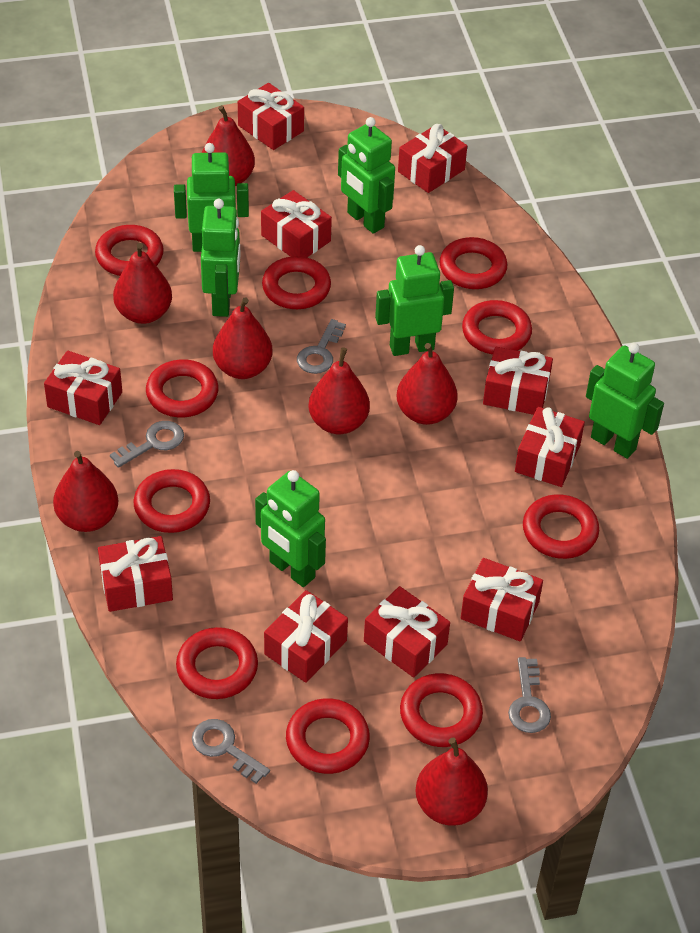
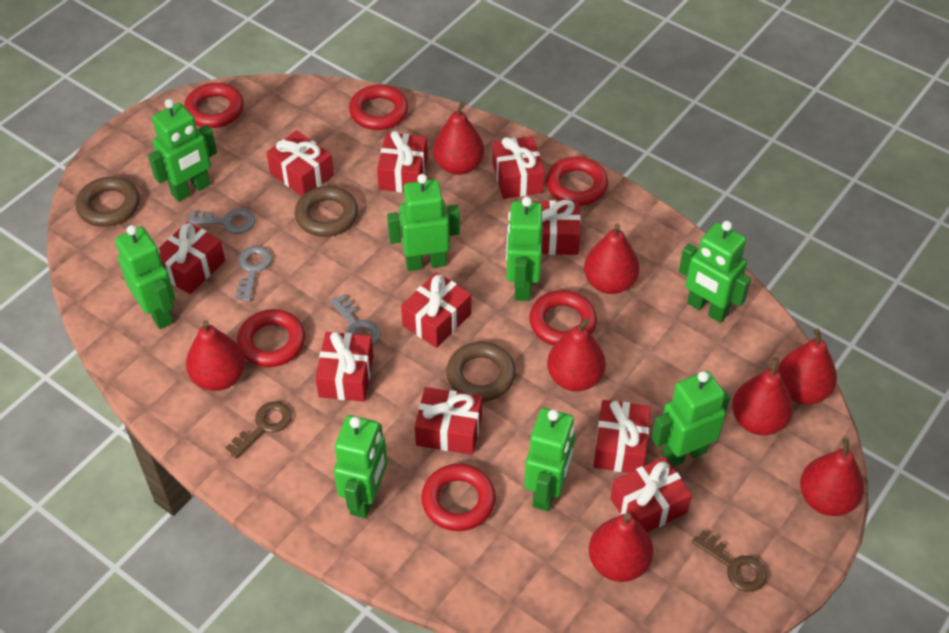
brown key: none = 0 -> [225,401,292,459] [692,530,767,592] = 2
brown ring: none = 0 -> [76,176,140,227] [295,186,358,237] [446,342,516,402] = 3
green robot: [174,143,249,252] [201,199,240,317] [255,470,326,587] [338,117,395,234] [375,245,454,356] [586,343,664,459] = 6 -> [115,225,175,329] [148,99,217,202] [334,415,387,518] [387,174,460,271] [506,197,543,301] [524,408,575,511] [652,371,730,467] [679,221,751,323] = 8
grey key: [110,421,184,468] [192,719,270,784] [297,319,346,374] [508,657,551,733] = 4 -> [187,209,255,234] [235,246,272,301] [330,294,381,346] = 3
red pear: [53,451,118,532] [113,243,172,324] [202,105,255,186] [213,297,272,379] [308,347,370,434] [397,343,458,425] [415,738,488,826] = 7 -> [186,320,245,391] [433,102,484,175] [547,318,606,391] [584,223,640,294] [589,513,653,582] [732,357,793,435] [777,329,837,404] [800,438,864,516] = 8
red ring: [95,225,164,276] [134,469,210,533] [146,360,219,417] [176,627,258,699] [262,256,331,309] [286,698,370,774] [400,673,483,747] [440,237,507,289] [462,300,532,354] [523,494,599,559] = 10 -> [184,83,244,128] [237,309,305,367] [349,85,408,130] [421,464,496,531] [529,290,597,346] [546,157,608,206] = 6

